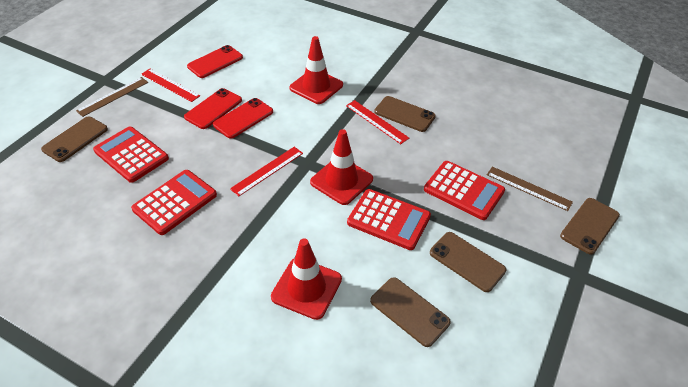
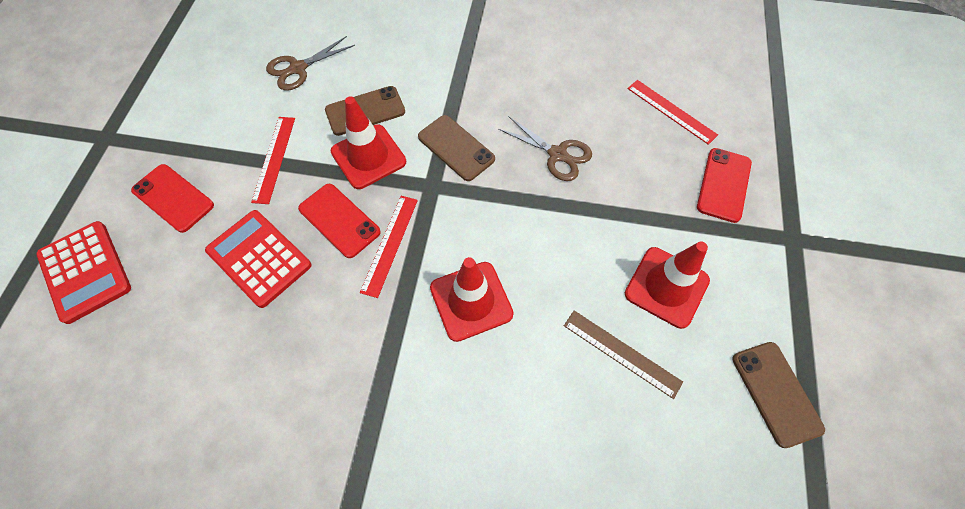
brown phone: [41,117,108,162] [370,277,451,347] [374,96,436,132] [430,232,506,292] [560,198,620,255] = 5 -> [325,86,405,136] [418,115,495,181] [732,342,825,448] = 3
brown ruler: [76,77,148,117] [487,167,573,211] = 2 -> [564,311,683,399] = 1
brown scissors: none = 0 -> [266,36,355,91] [498,116,592,181] = 2
red calculator: [93,126,169,183] [131,170,217,235] [347,189,431,250] [424,161,505,220] = 4 -> [36,221,131,324] [205,210,312,308] = 2

